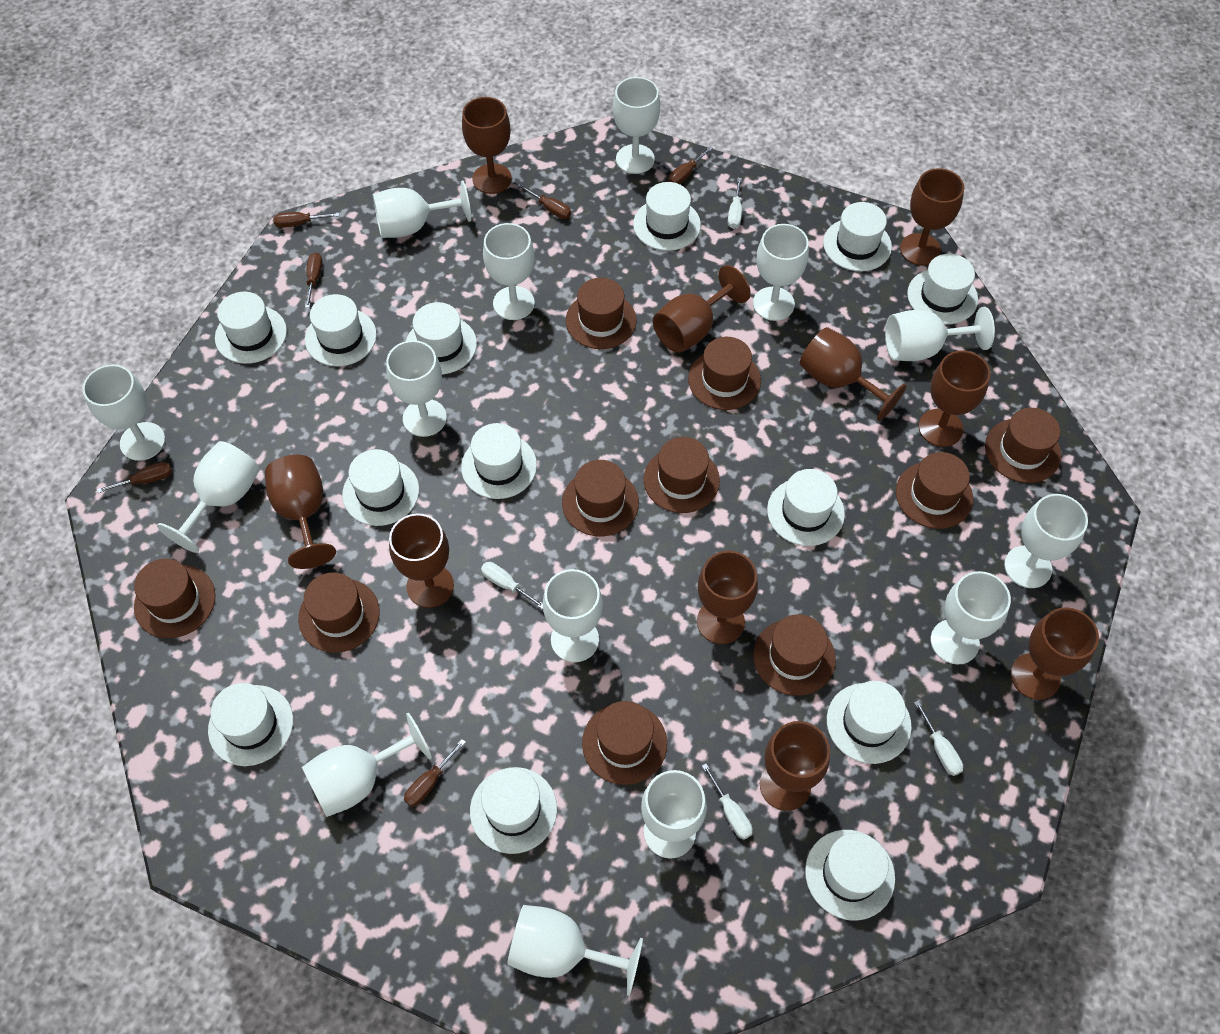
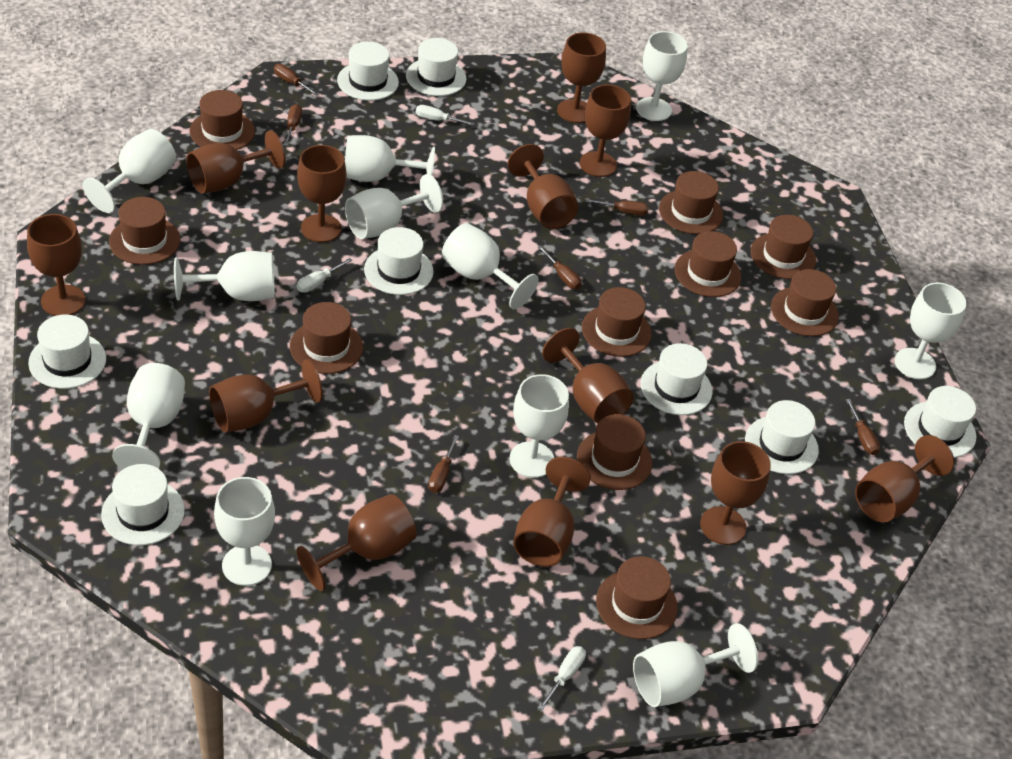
brown goblet: [265,455,336,569] [389,514,454,608] [462,97,512,194] [653,265,751,353] [697,551,758,644] [760,721,830,811] [799,327,906,421] [900,168,964,266] [919,351,990,447] [1011,607,1099,700] = 10 -> [27,214,85,316] [186,130,285,193] [209,359,323,433] [297,145,346,242] [297,494,417,591] [508,144,579,229] [513,457,591,567] [542,328,634,424] [557,32,606,123] [580,84,631,177] [700,441,771,545] [855,435,954,523] = 12
white goblet: [82,364,165,461] [157,441,260,553] [302,713,432,817] [373,181,471,238] [386,340,447,437] [483,223,535,320] [507,905,643,996] [543,569,603,662] [613,77,660,174] [641,770,707,859] [753,224,809,321] [885,307,995,361] [931,571,1011,665] [1004,494,1088,588] = 14 -> [83,129,176,213] [112,363,185,469] [174,251,275,301] [214,477,275,586] [345,135,435,182] [345,174,443,239] [442,223,539,310] [509,374,569,478] [633,623,758,707] [636,31,688,121] [895,282,966,380] = 11
white hat: [208,683,293,766] [215,292,287,364] [305,294,377,366] [342,449,419,526] [406,302,477,375] [461,423,537,499] [470,767,557,854] [633,182,701,251] [767,469,845,546] [805,830,895,921] [823,202,892,271] [827,681,912,764] [907,254,978,325] = 13 -> [28,314,106,389] [101,464,185,545] [337,42,399,101] [364,227,434,295] [406,38,466,96] [641,343,713,415] [745,400,819,474] [904,386,976,458] = 8
white screwdriver: [481,562,543,609] [702,763,753,840] [728,178,742,229] [914,700,963,776] = 4 -> [297,258,353,293] [416,105,474,125] [538,646,586,711] = 3

